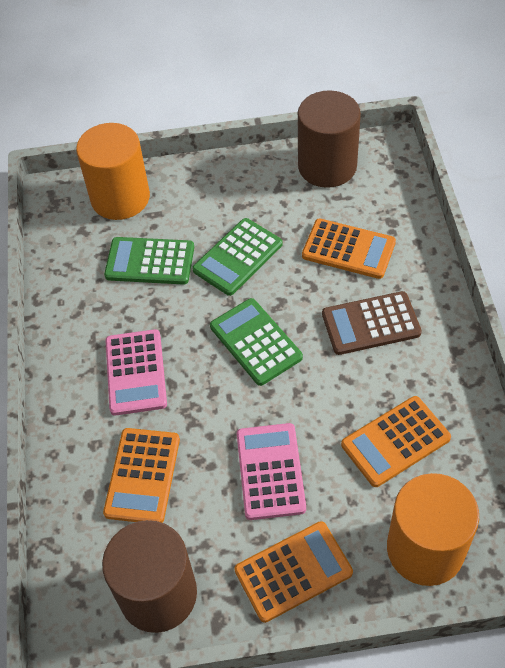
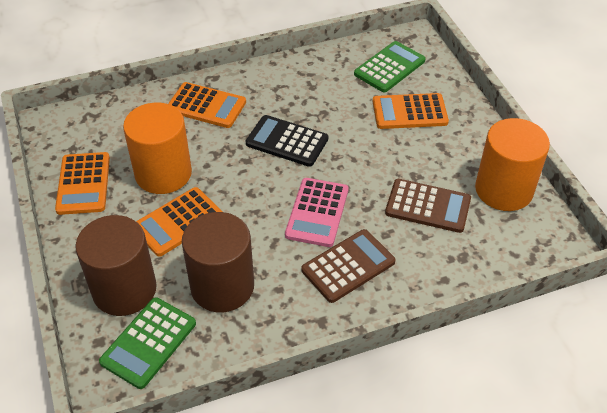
black calculator: none = 0 -> [246,115,328,167] = 1
brown calculator: [322,291,422,355] = 1 -> [301,229,395,303] [385,179,471,233] = 2
green calculator: [104,237,194,285] [192,218,283,296] [210,298,303,386] = 3 -> [99,297,196,389] [354,41,426,92] = 2
pink calculator: [105,329,167,416] [237,423,306,520] = 2 -> [285,178,349,247] = 1

